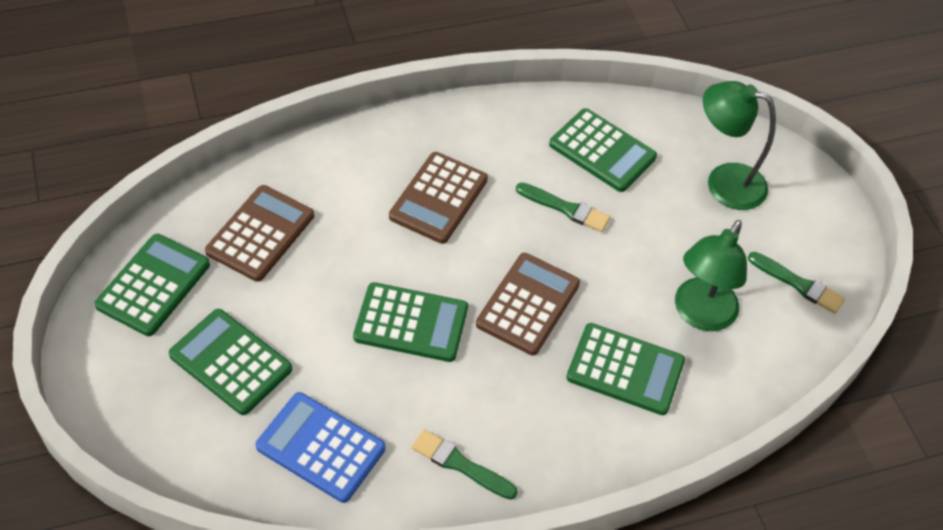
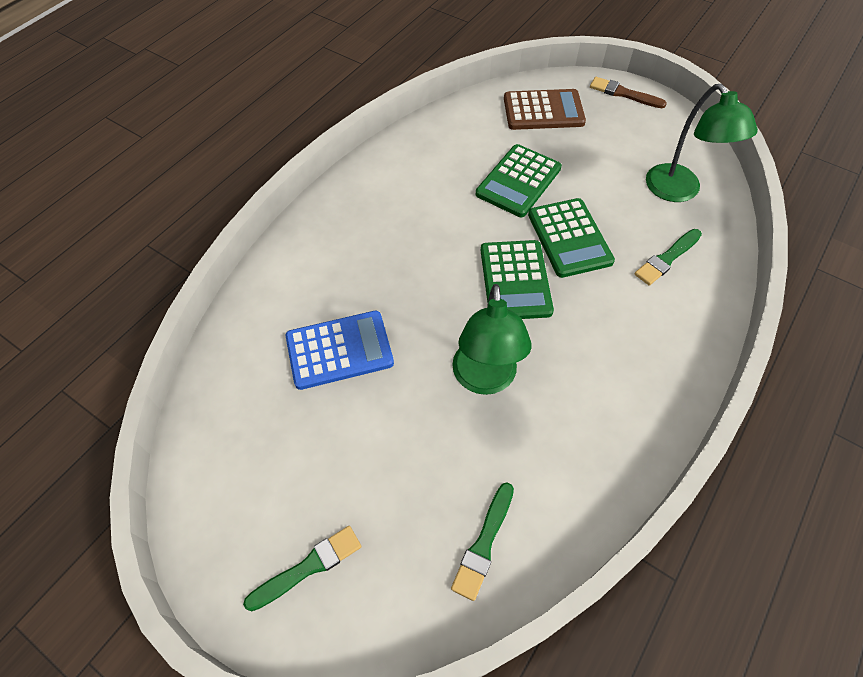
brown brush: none = 0 -> [590,77,667,108] = 1
brown calculator: [205,185,314,282] [389,152,488,244] [476,253,580,355] = 3 -> [504,89,586,130] = 1
green calculator: [94,234,210,336] [169,309,292,415] [353,282,468,362] [549,108,657,192] [566,323,685,415] = 5 -> [476,144,562,217] [481,240,554,319] [528,198,615,278] = 3

